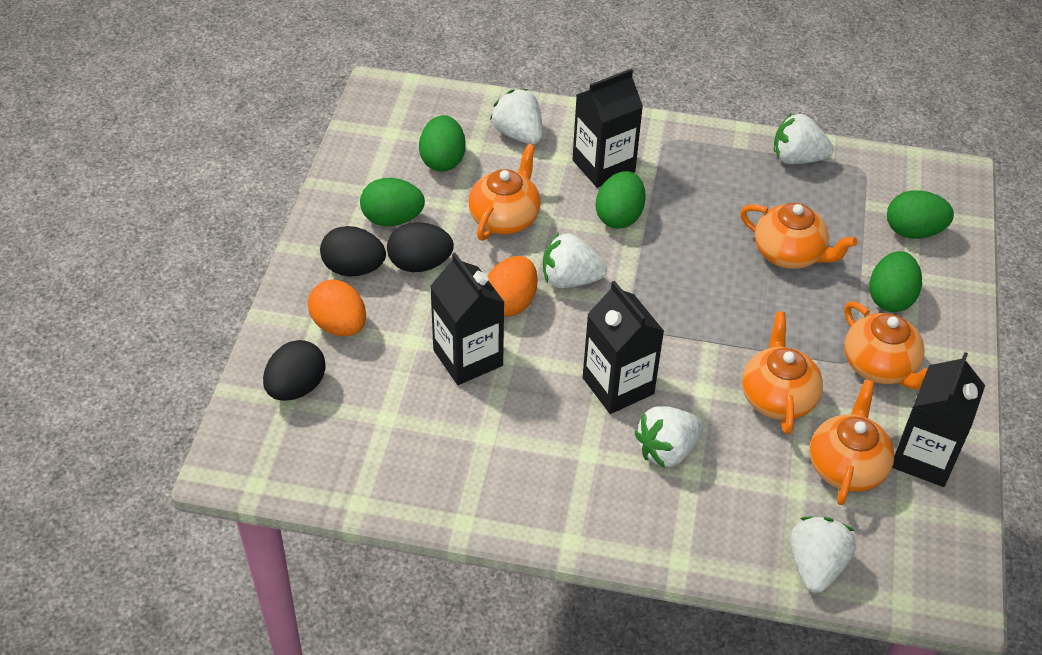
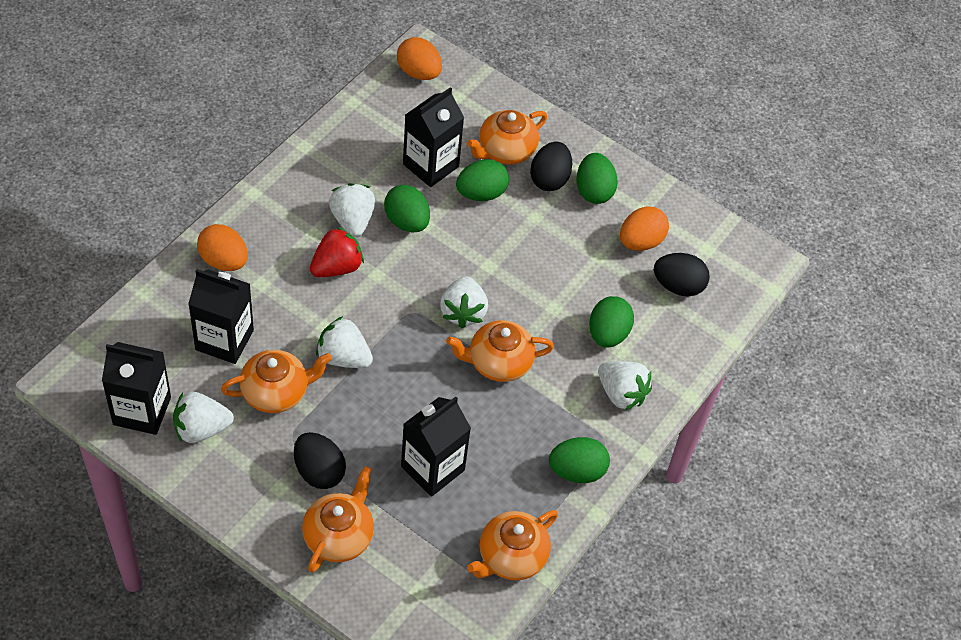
orange egg: [308,280,366,336] [487,256,538,317] = 2 -> [197,224,248,271] [397,37,442,80] [620,206,669,251] = 3
red strawberry: none = 0 -> [310,227,364,277] = 1

